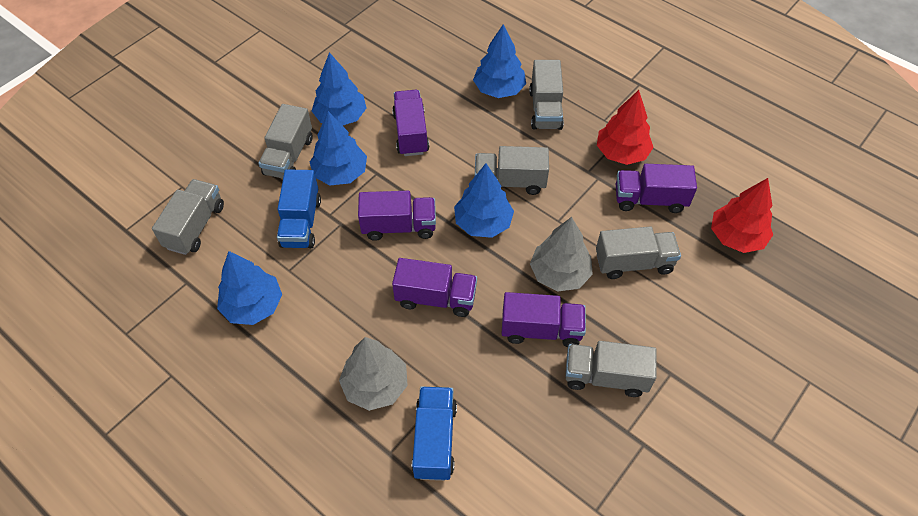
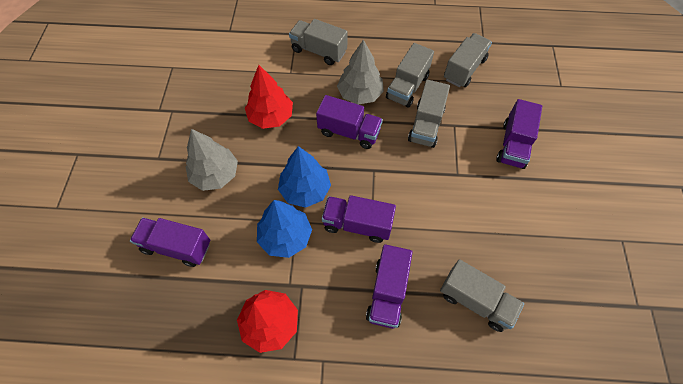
blue tree: [217,251,282,325] [310,111,367,185] [312,52,366,126] [454,164,514,238] [473,24,526,98] = 5 -> [257,200,312,258] [278,146,331,208] = 2
blue truck: [277,169,321,248] [412,386,457,481] = 2 -> none = 0
grey truck: [152,179,224,255] [258,104,313,179] [475,146,549,195] [529,60,564,130] [565,341,657,397] [596,227,681,279] = 6 -> [289,19,348,65] [386,43,434,108] [408,80,450,148] [440,259,524,332] [444,33,492,87] = 5

